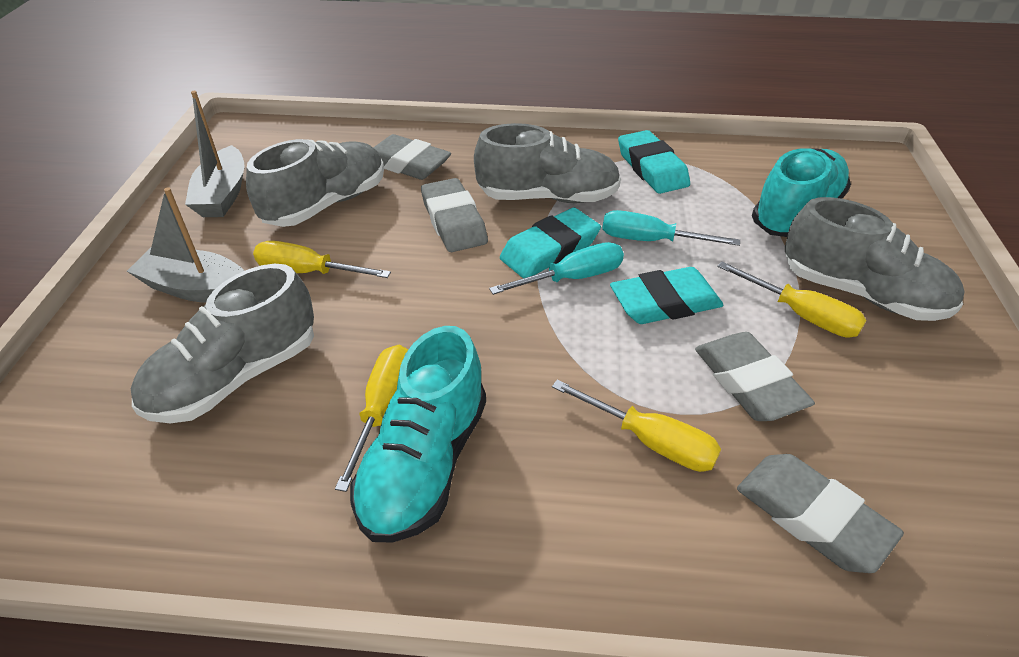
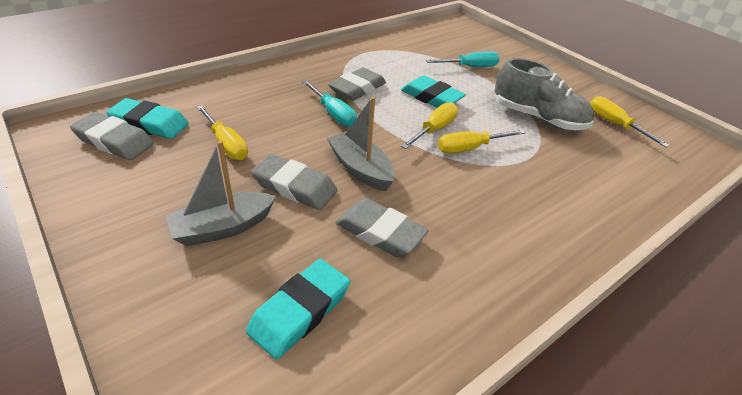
grey shoe: [131,264,314,423] [246,139,384,227] [474,123,621,203] [785,197,964,321] = 4 -> [494,58,594,130] = 1
turquoise shoe: [350,326,486,542] [752,148,851,237] = 2 -> none = 0

